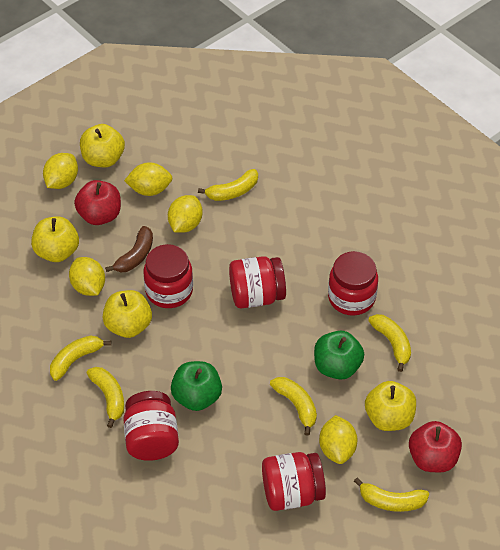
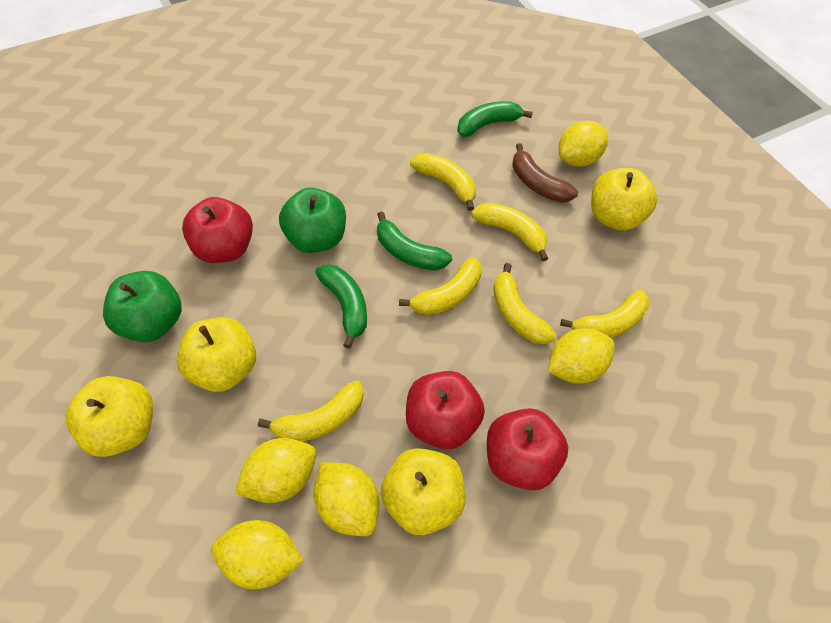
green banana: none = 0 -> [315,264,367,349] [377,211,452,270] [457,101,533,137] = 3
red apple: [74,180,121,225] [409,421,462,472] = 2 -> [182,197,253,263] [406,371,485,449] [487,408,568,491] = 3
red jar: [123,391,179,461] [144,244,193,308] [229,256,286,308] [262,452,326,511] [328,251,378,316] = 5 -> none = 0

